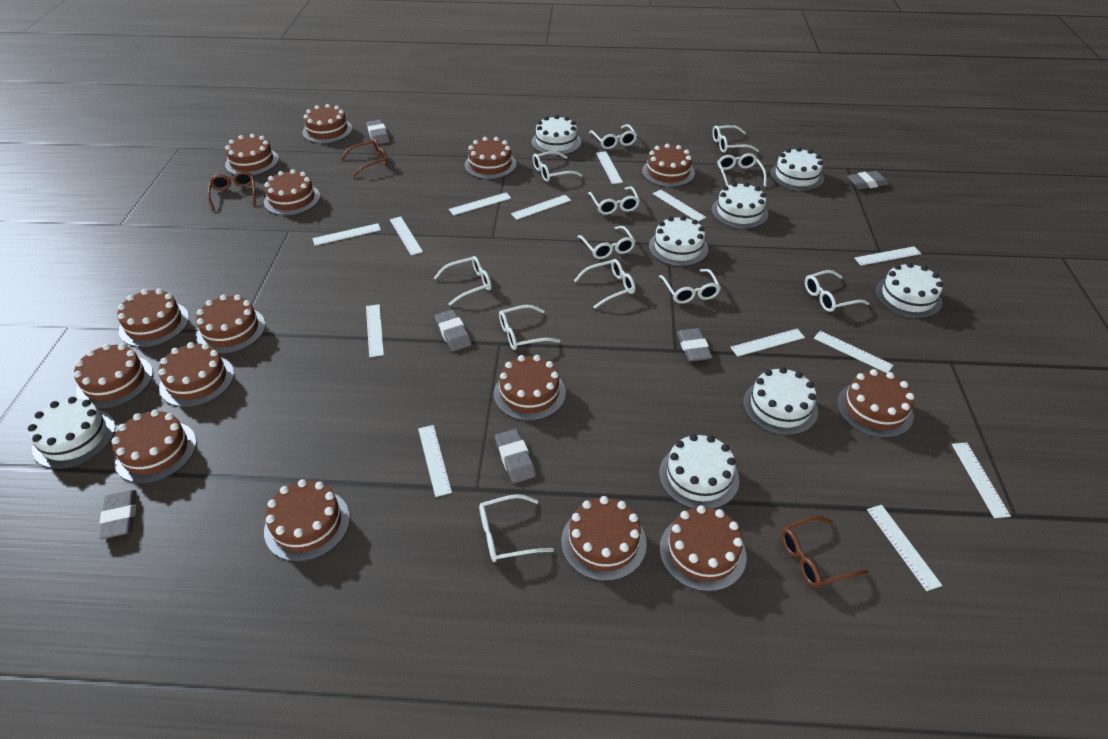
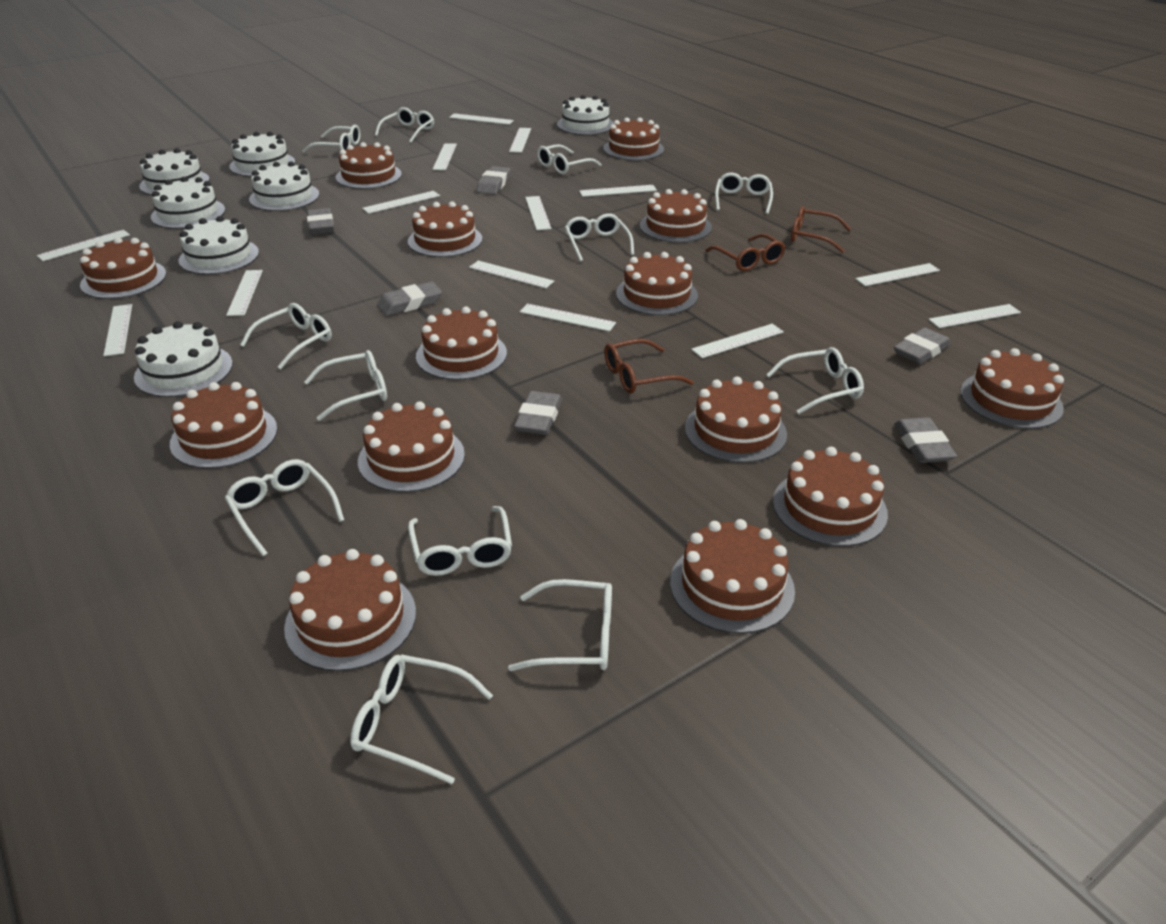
brown cake: [74,344,153,408] [111,409,197,483] [117,289,189,347] [158,342,234,407] [196,295,266,354] [225,134,279,175] [264,169,320,215] [264,479,350,562] [302,104,352,143] [464,137,516,179] [494,355,566,421] [561,496,647,581] [642,144,695,187] [660,505,747,592] [837,369,914,438] = 15 -> [80,237,166,299] [170,382,277,469] [284,549,416,671] [336,142,402,189] [358,401,465,492] [408,201,482,257] [416,306,507,380] [603,118,664,160] [616,252,698,315] [640,189,712,243] [670,519,795,634] [685,377,787,463] [773,447,888,547] [960,348,1064,429] = 14
white cake: [28,397,116,469] [532,115,581,155] [649,216,708,266] [659,434,739,509] [711,182,768,229] [743,367,818,435] [770,147,824,191] [875,262,943,318] = 8 -> [134,321,233,397] [139,148,210,195] [151,177,225,229] [178,216,259,275] [229,132,295,177] [249,161,319,211] [557,95,614,135] = 7
white ruler: [312,223,381,246] [366,304,384,357] [390,216,423,255] [418,425,452,497] [449,192,511,215] [511,195,571,220] [596,151,623,184] [653,190,706,222] [730,329,805,357] [814,331,894,373] [854,246,922,266] [867,505,942,591] [952,443,1011,518] = 13 -> [37,230,130,261] [103,304,132,356] [226,270,263,316] [362,191,440,214] [433,143,457,170] [449,113,514,125] [469,261,554,288] [509,128,531,153] [520,304,616,332] [525,196,552,230] [579,185,657,197] [691,324,784,358] [855,263,940,286] [928,304,1021,328] = 14

